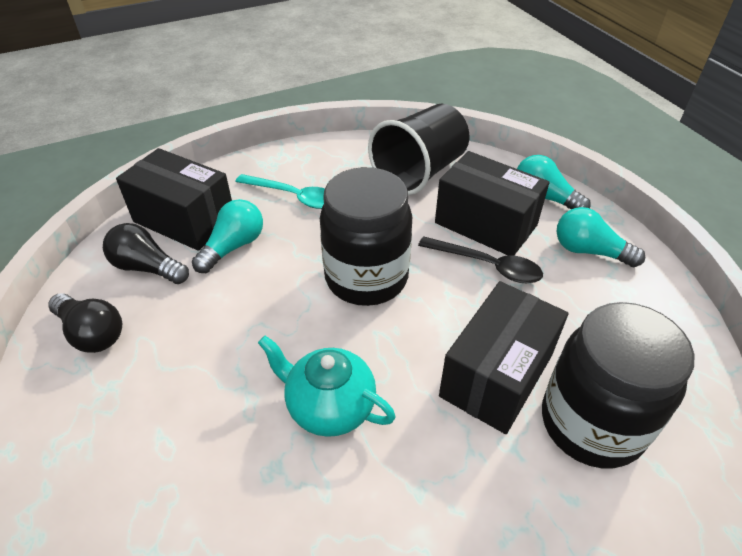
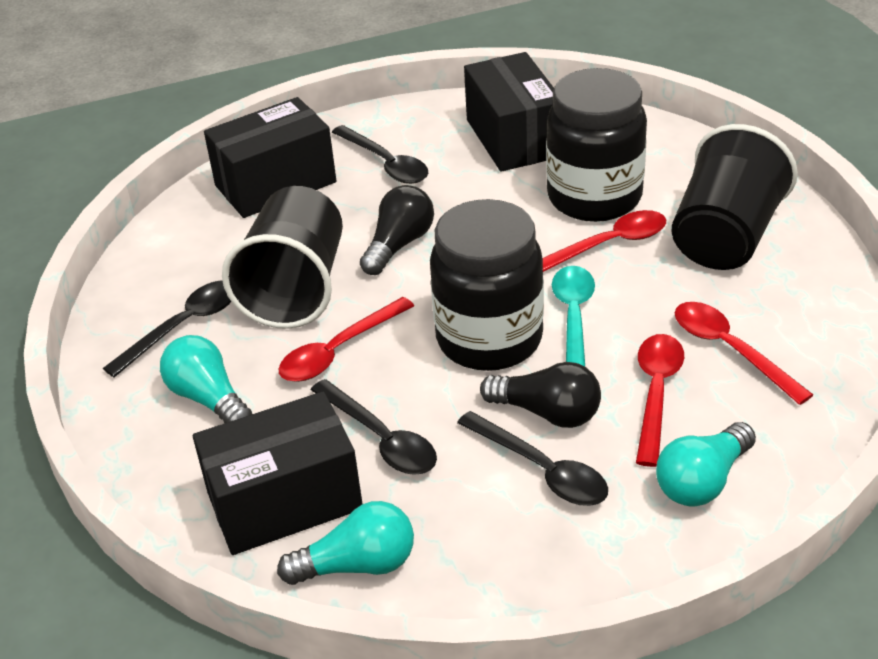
black cup: [368,104,469,195] = 1 -> [222,186,343,329] [672,124,798,270] = 2
black spoon: [418,236,543,283] = 1 -> [103,280,231,377] [311,379,437,475] [332,125,428,184] [457,411,608,506] = 4
red spoon: none = 0 -> [278,297,414,382] [542,210,666,272] [636,334,684,467] [675,302,813,405] = 4
turquoise teapot: [258,336,396,437] = 1 -> none = 0

